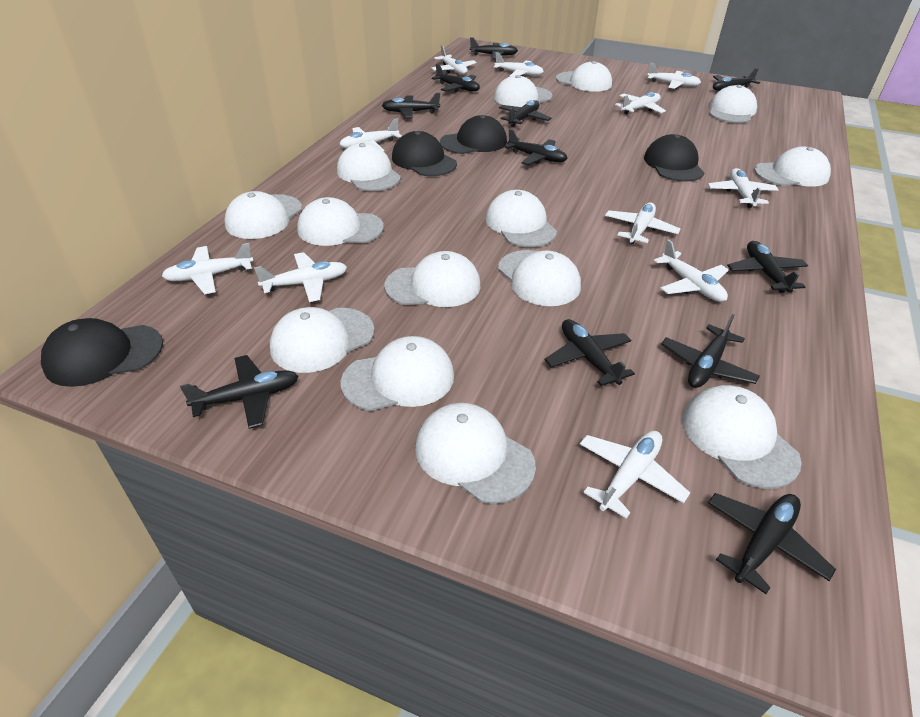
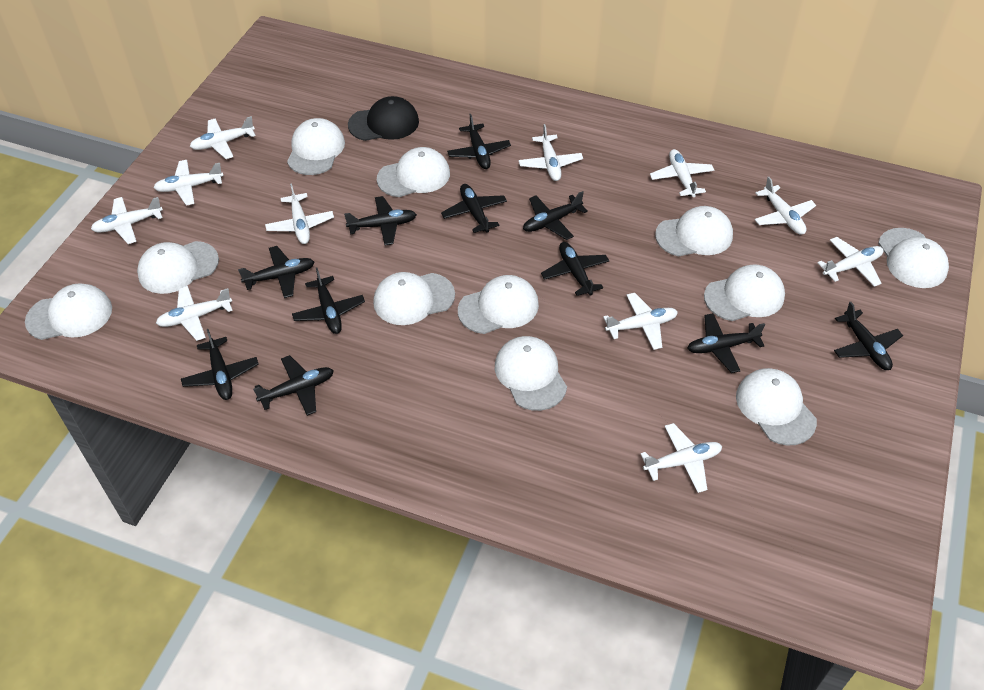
black cap: [41,318,163,387] [392,131,457,176] [440,115,507,154] [644,134,704,182] = 4 -> [348,96,419,141] = 1
white cap: [224,191,302,239] [270,307,375,373] [297,197,384,246] [337,143,401,191] [341,336,454,411] [384,251,480,307] [415,403,536,504] [486,190,557,247] [494,75,553,107] [498,250,581,306] [556,61,612,92] [682,385,802,489] [709,85,757,123] [754,146,831,187] = 14 -> [25,283,112,340] [137,241,219,294] [287,118,345,175] [373,272,455,325] [377,147,450,197] [458,275,539,334] [495,336,567,411] [655,206,733,257] [704,264,785,321] [736,368,817,445] [878,228,949,288] = 11

